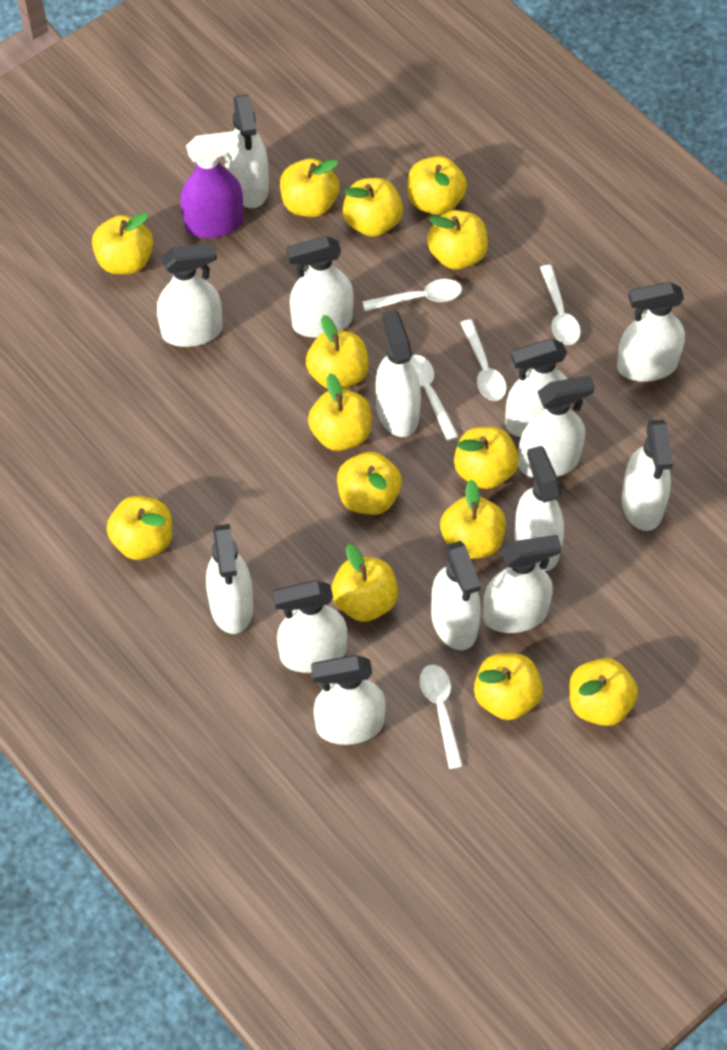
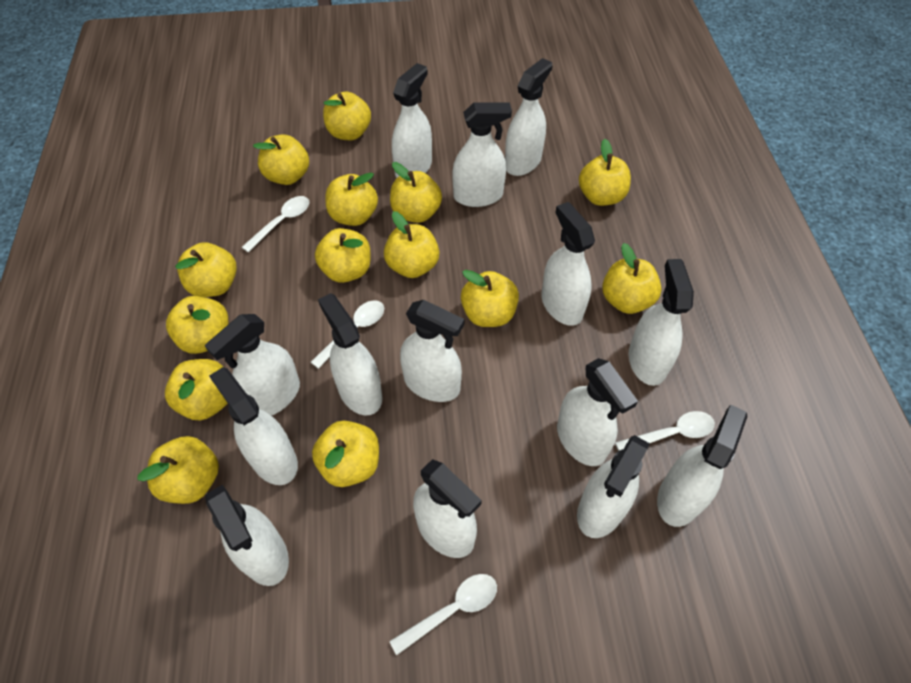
purple spray bottle: [181,131,244,238] = 1 -> none = 0
white spoon: [362,279,462,311] [410,355,458,441] [419,665,463,769] [461,319,506,401] [540,265,581,345] = 5 -> [242,196,310,253] [311,300,384,369] [389,574,497,655] [615,411,715,451] = 4

